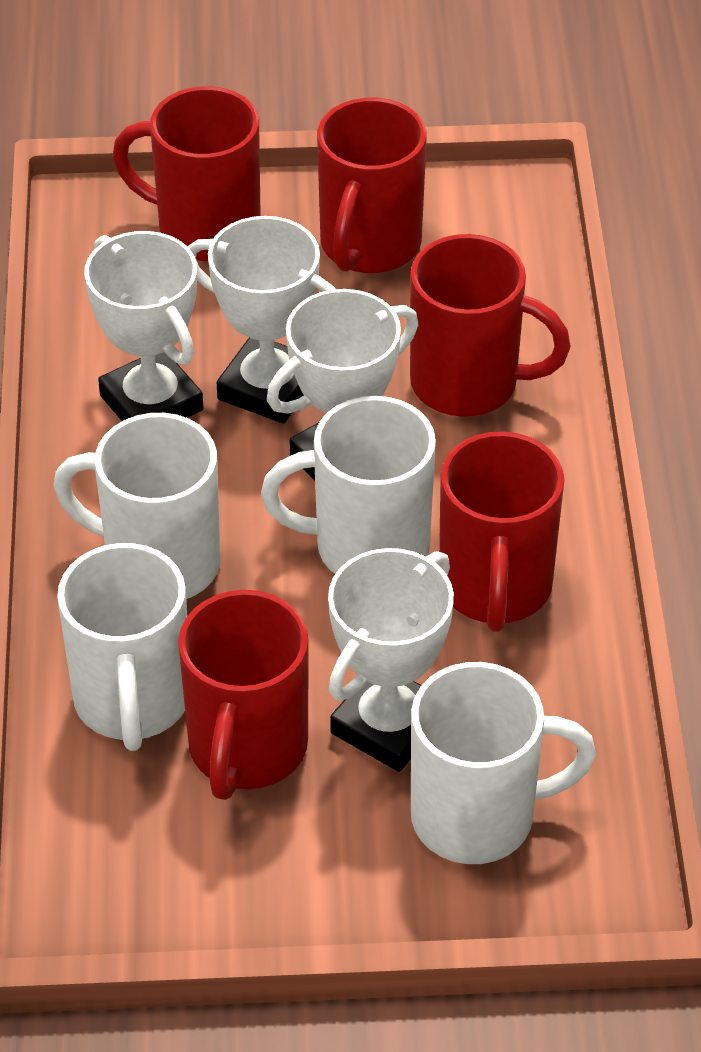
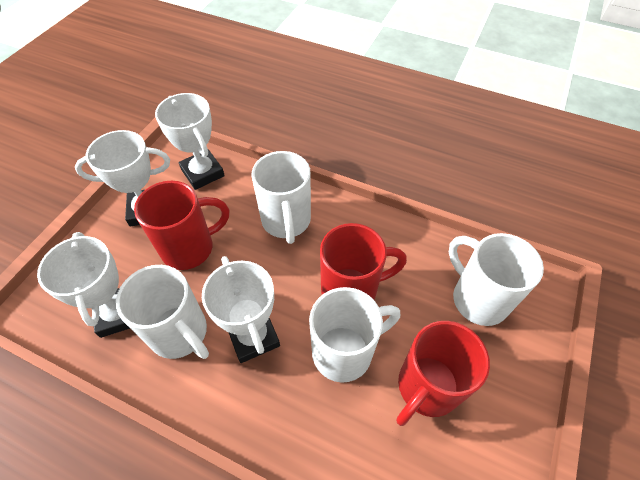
red mug: [112,86,261,262] [178,590,309,800] [317,98,427,273] [410,234,571,417] [439,431,564,632] = 5 -> [134,181,229,270] [320,223,407,300] [396,321,490,426] = 3

